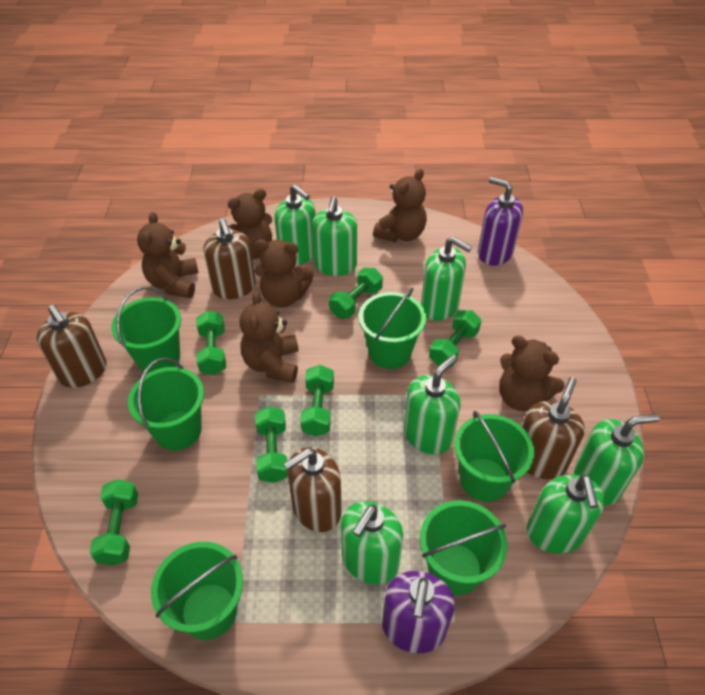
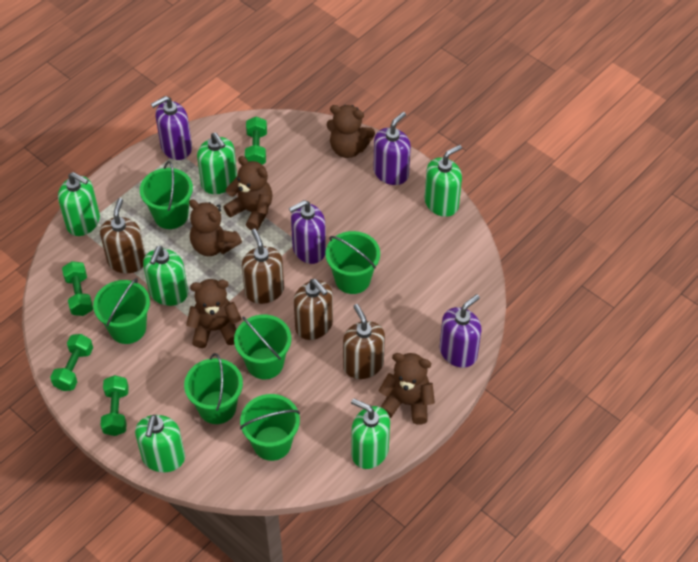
brown teddy bear: [137,212,199,298] [228,189,272,259] [239,291,299,383] [254,240,314,307] [373,169,427,242] [499,336,565,411] = 6 -> [186,279,242,348] [189,199,242,256] [224,156,273,231] [327,105,375,158] [378,353,435,425] = 5
green dumbbell: [90,479,138,566] [196,311,226,375] [255,406,288,483] [300,365,334,436] [329,268,383,319] [429,310,481,367] = 6 -> [50,334,93,391] [62,261,93,316] [101,375,129,436] [245,116,267,164] = 4
green soap dispenser: [274,184,316,266] [312,196,357,276] [341,501,403,584] [404,355,461,454] [421,237,472,321] [527,474,605,554] [574,414,659,505] = 7 -> [58,172,100,236] [135,415,185,472] [143,246,188,306] [197,133,237,194] [351,399,390,469] [425,145,462,217] = 6
purple soap dispenser: [382,571,455,654] [478,177,523,266] = 2 -> [151,96,192,160] [289,200,326,264] [373,112,411,185] [439,294,482,368] = 4

